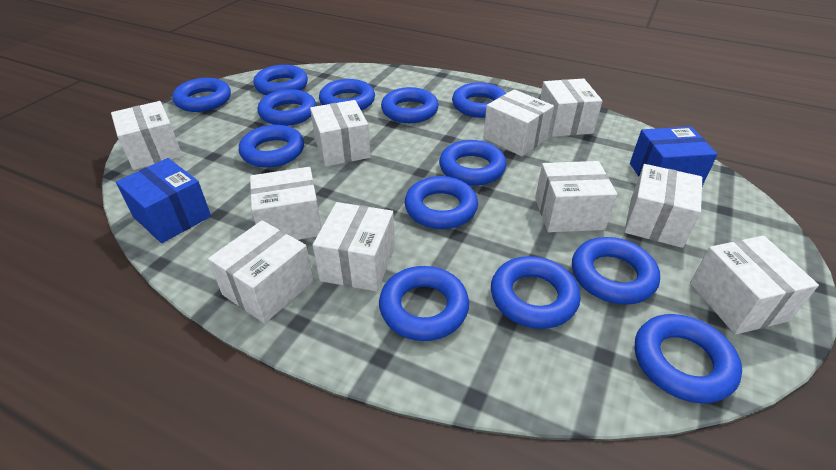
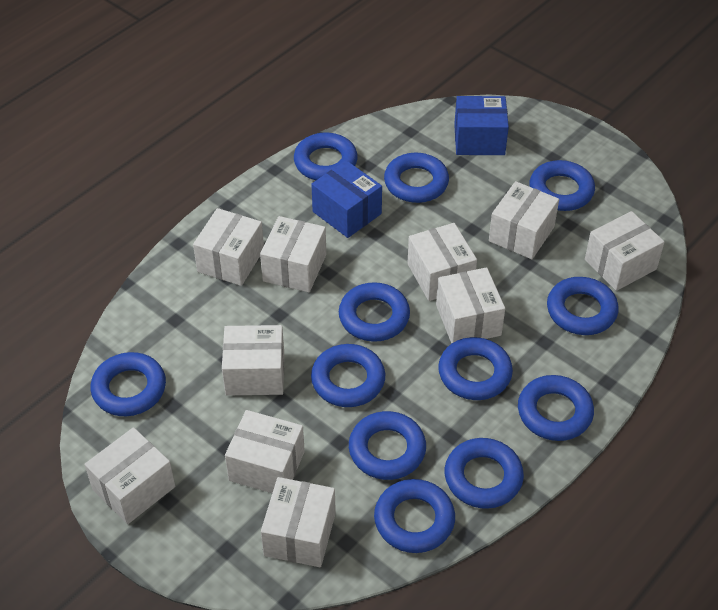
blue ring: [172,78,231,112] [239,125,304,168] [253,65,308,95] [258,89,316,126] [319,79,375,111] [379,266,469,341] [381,87,439,123] [404,176,478,229] [439,140,507,186] [452,83,507,118] [491,256,581,329] [572,237,660,305] [635,314,742,403] = 13 -> [91,352,166,416] [294,132,358,180] [311,344,385,407] [339,282,410,342] [349,411,426,480] [374,479,455,553] [384,153,449,203] [438,337,513,400] [445,438,524,509] [518,375,594,441] [529,160,595,211] [547,277,619,335] = 12

